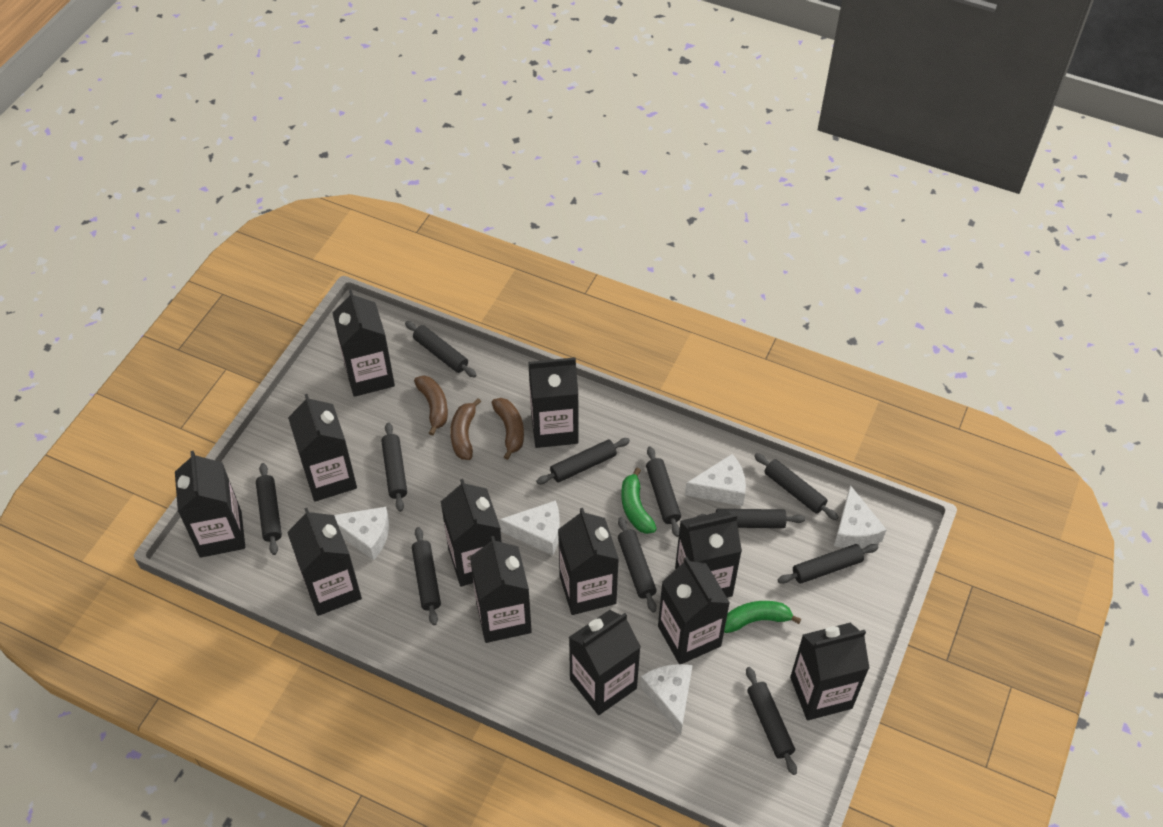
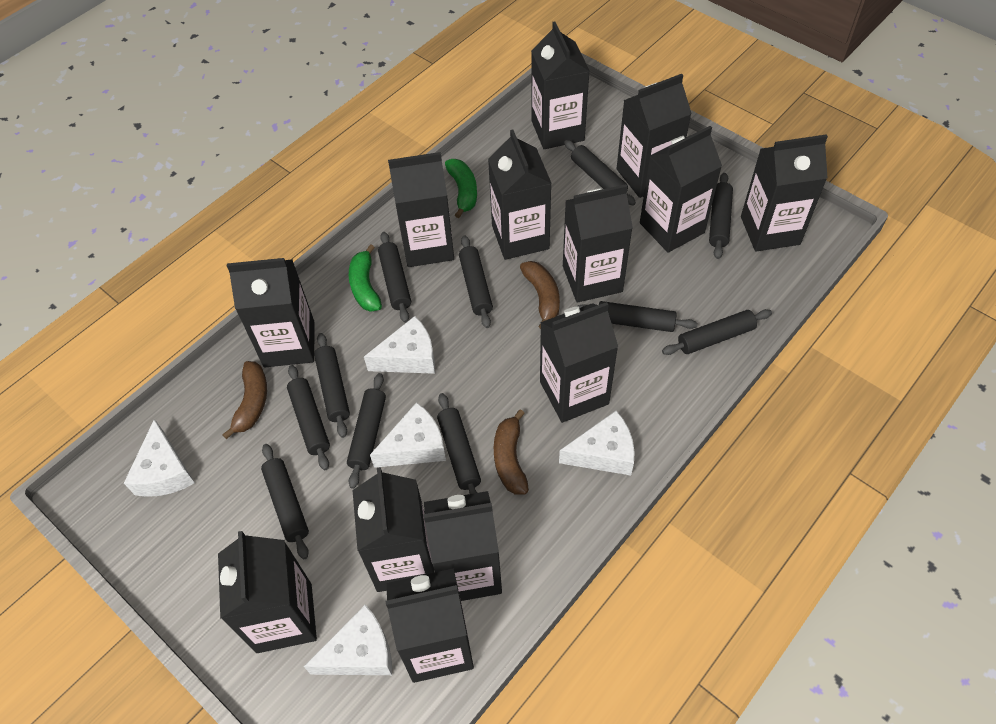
black carton: [175,451,245,558] [287,508,362,616] [288,394,357,502] [333,290,395,397] [441,479,502,586] [470,536,532,643] [528,357,579,448] [558,508,619,615] [569,610,641,715] [658,557,730,664] [675,510,742,598] [790,623,870,721] = 12 -> [218,531,317,653] [227,258,315,367] [352,467,434,592] [385,568,474,683] [388,152,454,267] [424,491,502,601] [488,129,552,260] [531,21,589,149] [540,302,618,423] [563,184,633,303] [617,74,692,198] [640,126,722,253] [741,134,828,252] = 13

